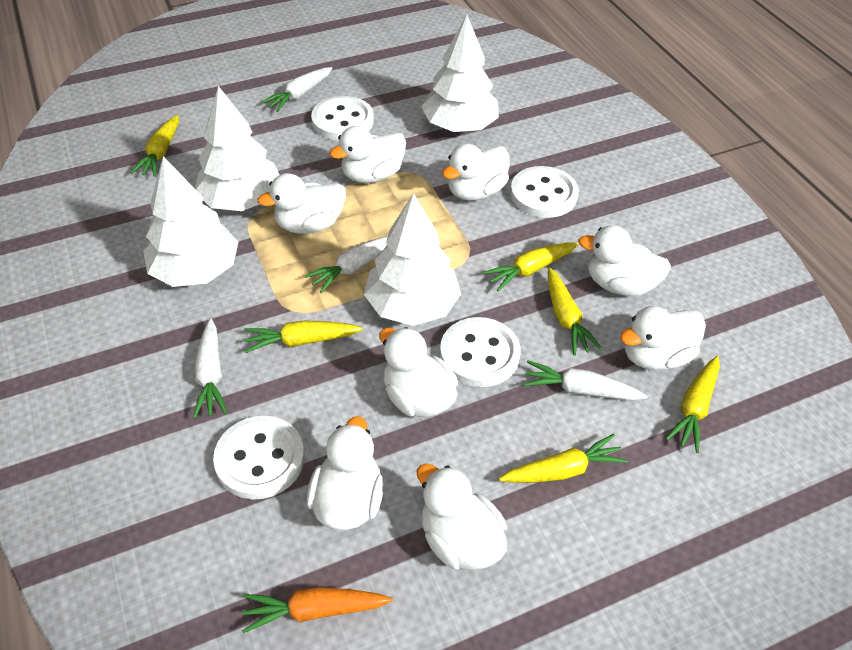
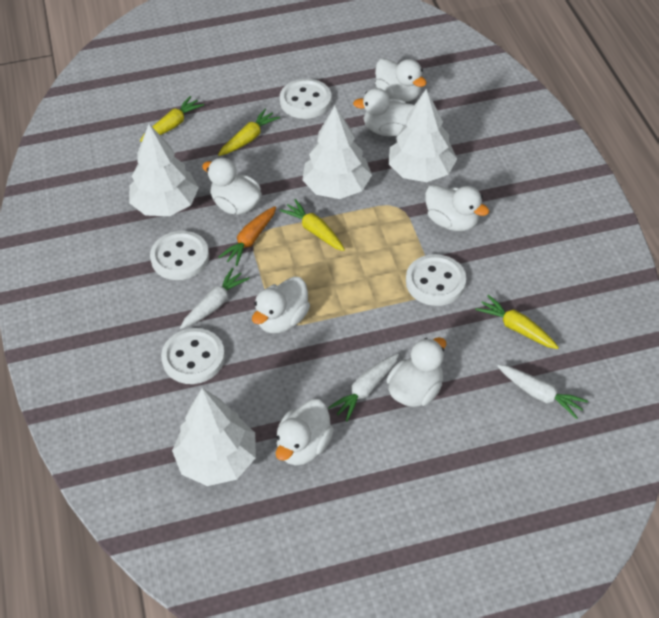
white carrot: [193,318,227,418] [261,67,333,112] [305,236,388,293] [523,361,648,401] = 4 -> [180,268,250,329] [328,354,399,422] [497,365,588,419] = 3
white duck: [257,173,346,234] [307,416,384,530] [329,126,406,183] [379,327,458,417] [417,464,507,570] [442,144,510,201] [578,225,671,296] [620,306,706,370] = 8 -> [202,158,262,215] [252,277,310,333] [276,399,334,466] [353,88,414,136] [375,58,427,102] [386,337,446,407] [425,184,489,231] = 7
yellow carrot: [130,115,179,177] [244,320,363,353] [482,242,579,291] [499,434,628,483] [548,267,602,355] [665,356,720,453] = 6 -> [140,96,204,142] [218,109,280,156] [280,199,345,251] [475,295,559,349] = 4

